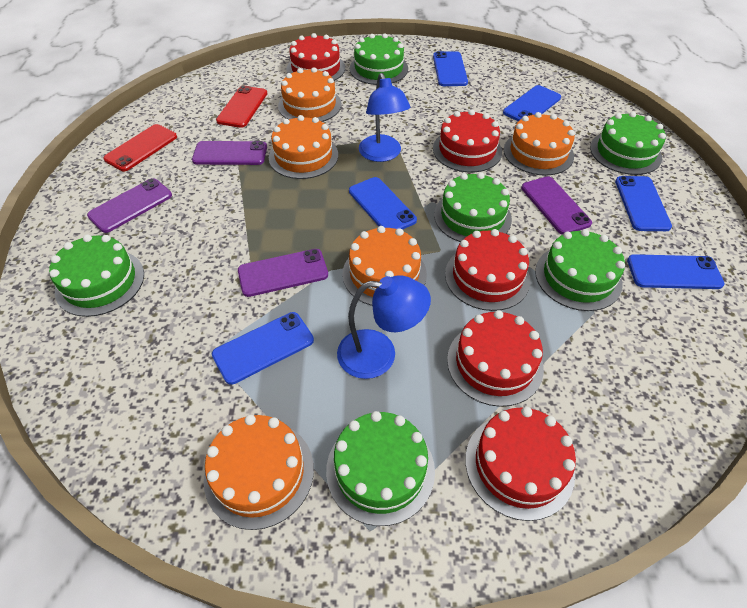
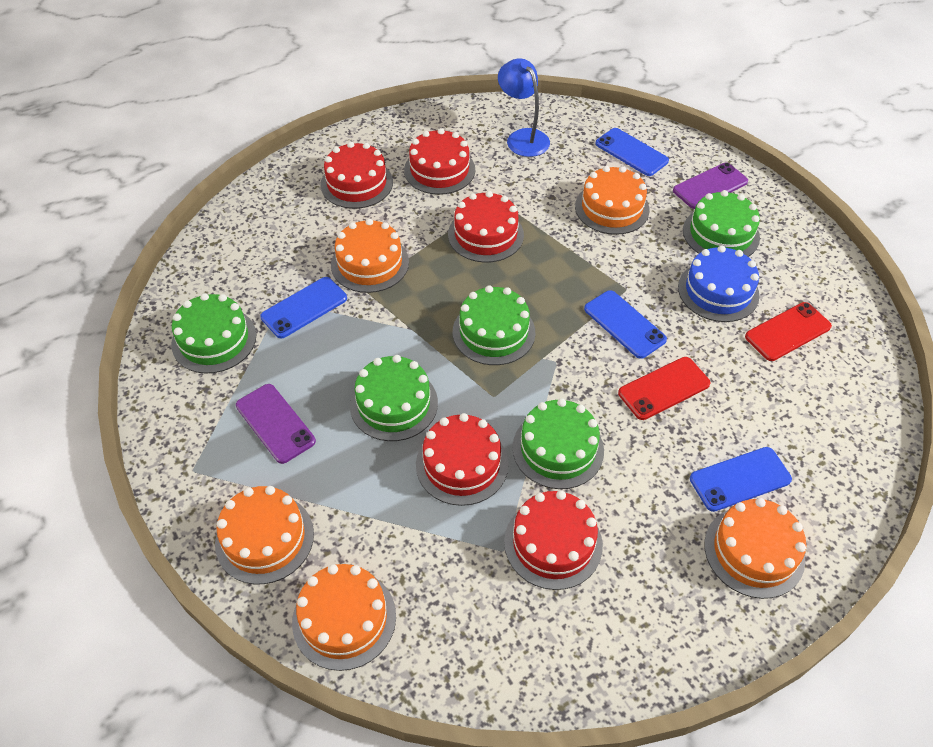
blue cake: none = 0 -> [678,246,760,322] = 1
blue lamp: [337,275,431,379] [359,73,410,162] = 2 -> [498,58,550,157] = 1
blue phone: [212,312,314,385] [349,177,417,230] [433,51,468,86] [503,85,561,122] [615,176,672,231] [627,254,725,289] = 6 -> [260,277,347,338] [584,290,667,359] [595,128,669,176] [690,447,792,512] = 4
green cake: [49,234,144,317] [326,411,435,526] [350,34,408,85] [434,172,512,242] [535,229,625,311] [590,112,666,175] = 6 -> [171,293,256,374] [350,355,438,441] [453,285,535,365] [513,398,604,489] [683,190,760,257] = 5
purple phone: [87,178,172,233] [192,141,267,165] [238,249,328,297] [521,176,592,235] = 4 -> [236,384,316,464] [673,162,748,209] = 2

